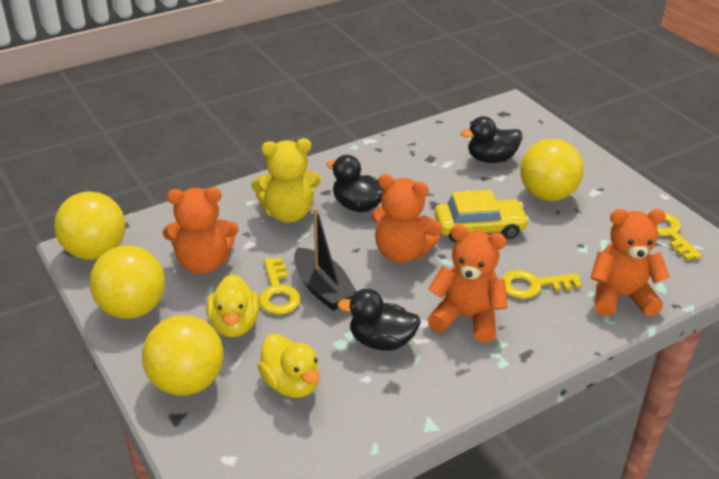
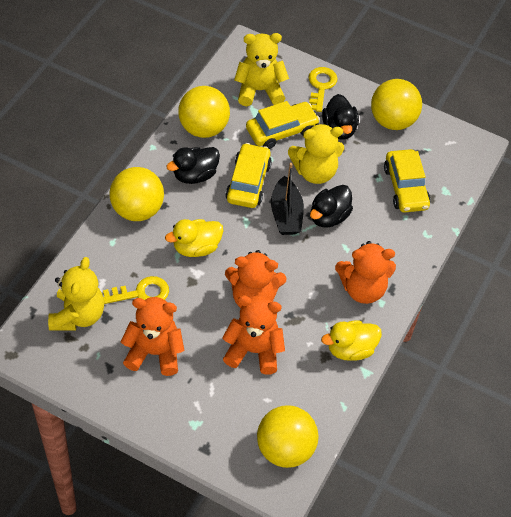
yellow car: [434,190,529,242] = 1 -> [225,143,272,208] [246,101,320,149] [384,149,431,212] = 3
yellow key: [259,257,301,315] [501,270,582,299] [647,212,702,261] = 3 -> [103,276,169,304] [309,67,338,112] = 2
yellow teddy bear: [251,138,321,223] = 1 -> [48,257,104,331] [234,33,289,106] [288,123,344,184] = 3

